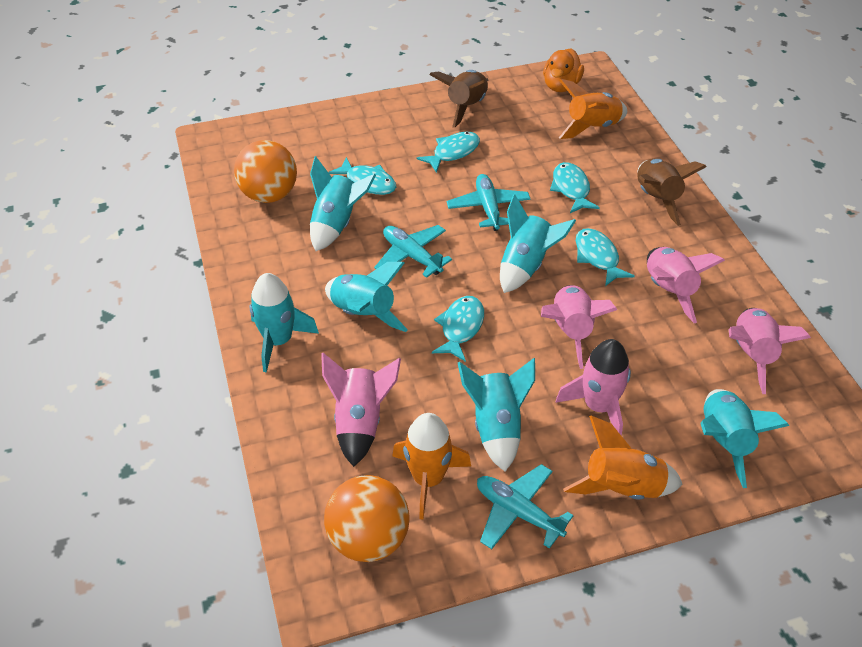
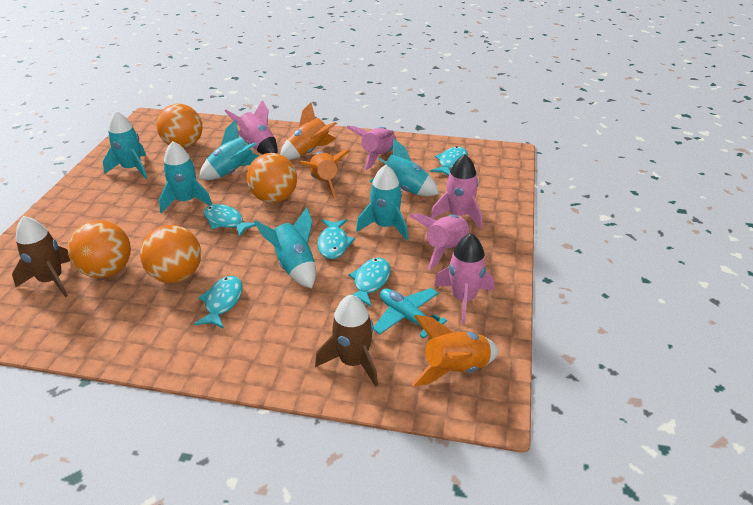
orange ball: [234,140,297,203] [324,475,410,562] = 2 -> [68,220,131,278] [140,225,201,283] [156,104,203,148] [247,153,297,203] = 4
orange duck: [543,48,584,92] = 1 -> none = 0
turquoise plane: [374,225,452,278] [447,174,530,231] [477,464,574,549] = 3 -> [373,288,447,339] = 1

